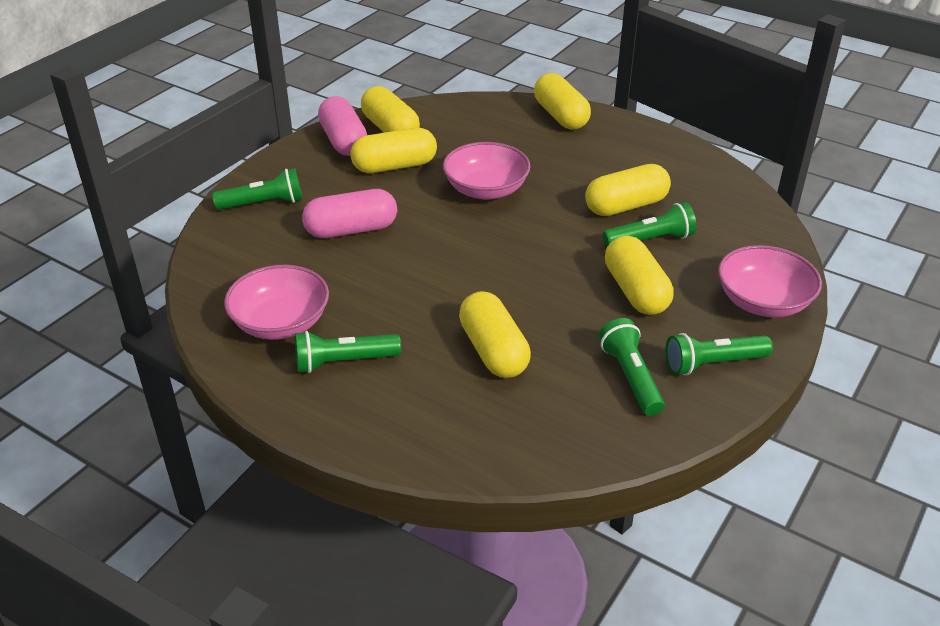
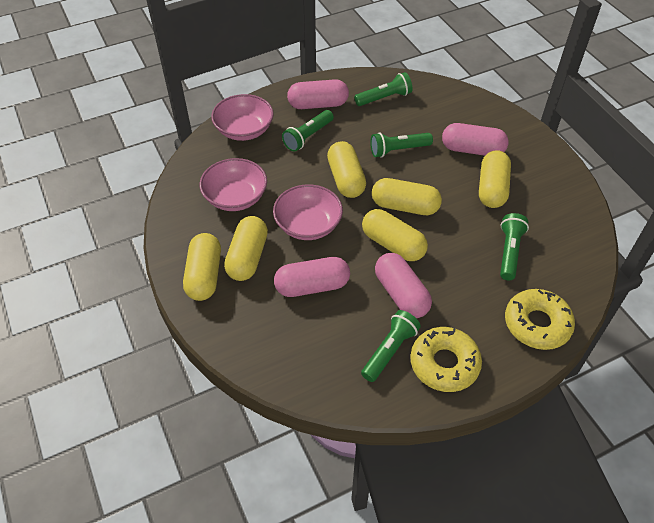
pink capsule: [302,189,397,238] [318,96,367,156] = 2 -> [274,257,350,297] [287,79,349,109] [375,253,432,318] [442,123,509,156] = 4
yellow donut: none = 0 -> [410,327,482,392] [505,289,575,350] = 2

